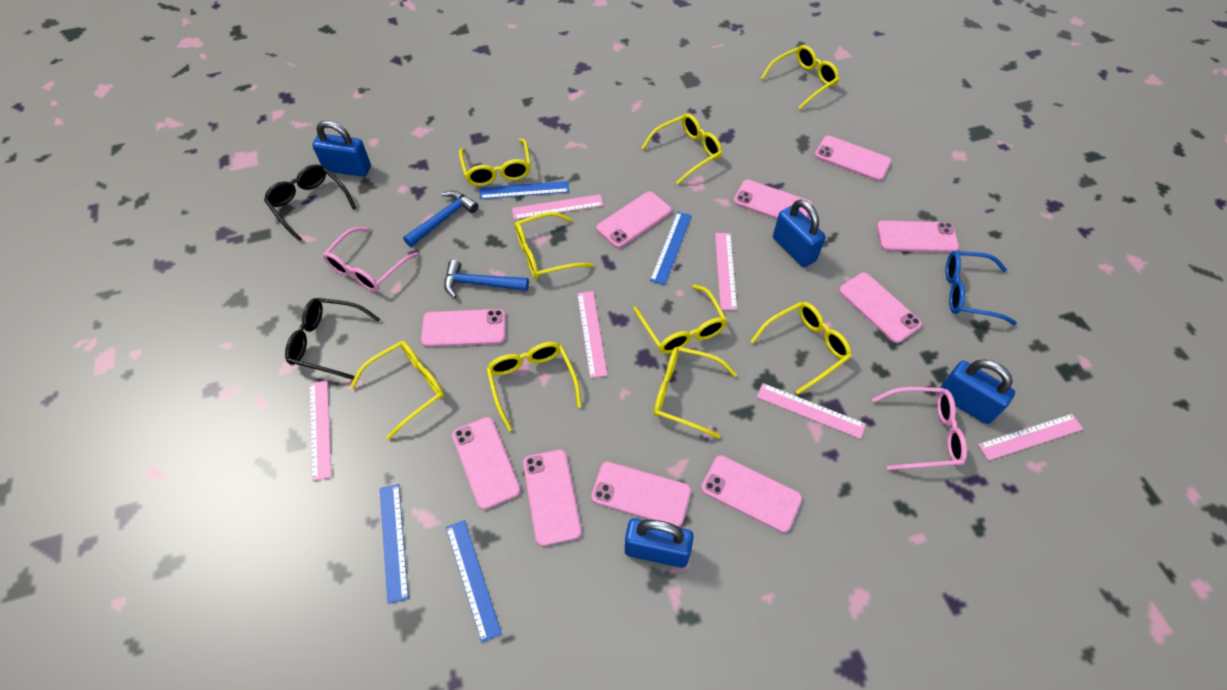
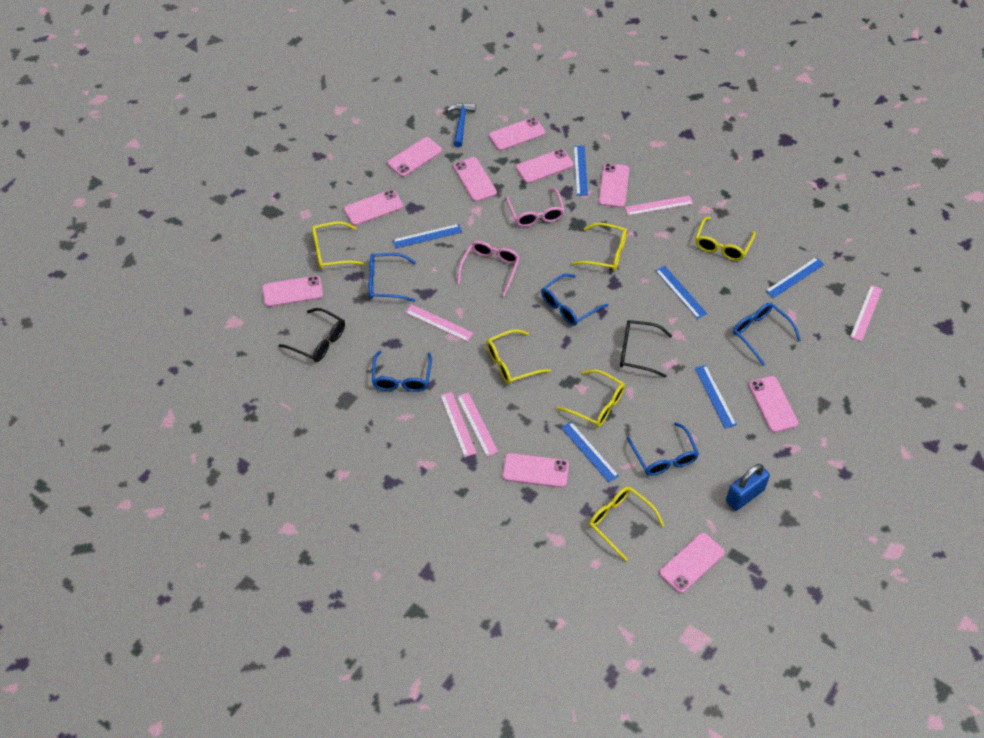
blue glasses: [945,251,1017,325] = 1 -> [369,253,416,302] [372,351,432,392] [541,274,608,326] [627,422,699,476] [733,303,801,366] = 5
blue hammer: [403,191,478,247] [444,260,529,298] = 2 -> [447,103,476,147] = 1
blue padlock: [312,120,371,177] [625,518,694,568] [773,199,826,267] [938,359,1015,424] = 4 -> [726,464,770,511] = 1
blue ruler: [380,484,409,604] [446,520,502,643] [480,181,569,199] [650,212,692,285] = 4 -> [393,224,462,249] [561,422,619,482] [574,146,588,195] [655,266,707,319] [695,365,737,429] [765,257,824,298] = 6
pink ruler: [309,380,332,481] [512,194,603,220] [577,291,607,378] [715,233,737,310] [757,383,866,439] [978,414,1083,461] = 6 -> [405,304,473,342] [440,392,477,457] [457,392,498,457] [625,195,693,216] [850,285,882,342] = 5
yellow glasses: [350,341,445,439] [459,139,531,186] [486,342,582,431] [515,212,593,279] [633,285,727,354] [641,114,722,184] [654,346,737,439] [750,302,852,394] [761,45,840,109] = 9 -> [312,221,365,269] [486,329,551,384] [557,369,625,427] [572,223,627,271] [589,487,664,561] [695,217,755,261] = 6

